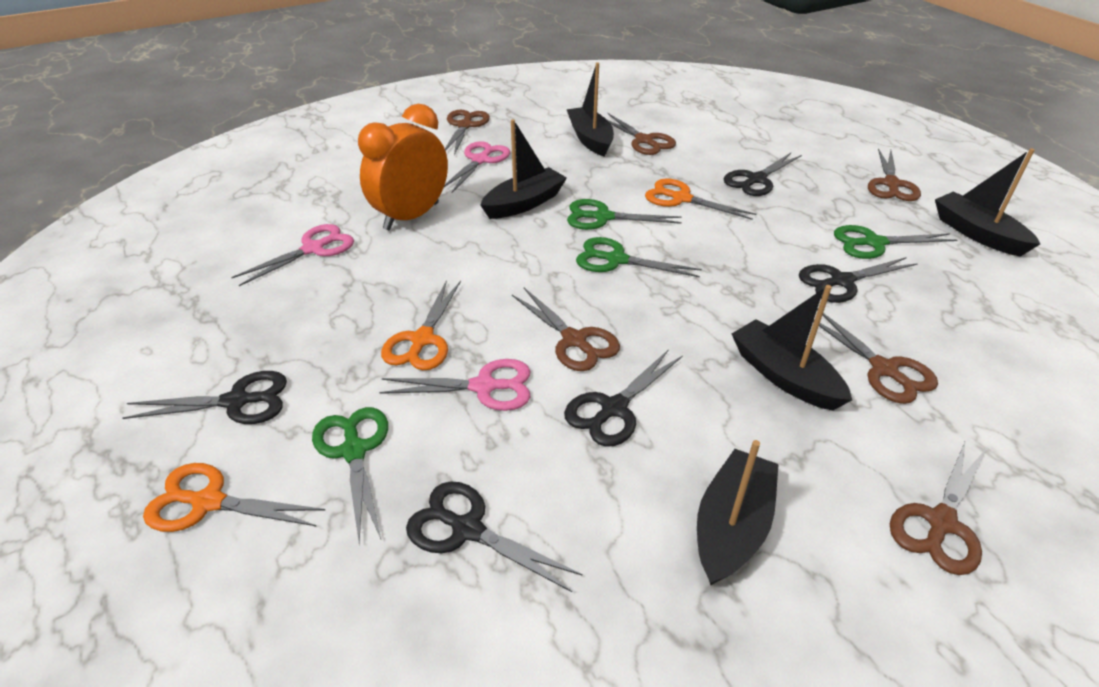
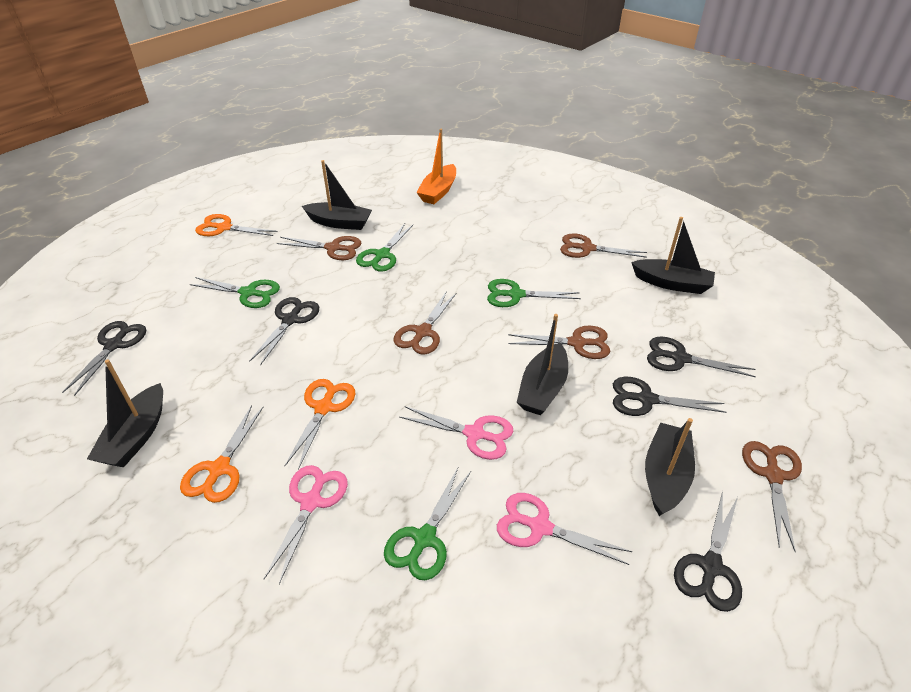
brown scissors: [445,110,490,155] [512,288,620,371] [608,113,676,155] [813,309,938,404] [868,148,921,201] [890,440,986,575] = 6 -> [277,236,361,260] [393,291,456,354] [508,326,610,359] [560,233,647,258] [742,441,802,552] = 5
orange boat: none = 0 -> [416,129,456,204] = 1
orange clock: [358,104,448,230] = 1 -> none = 0

